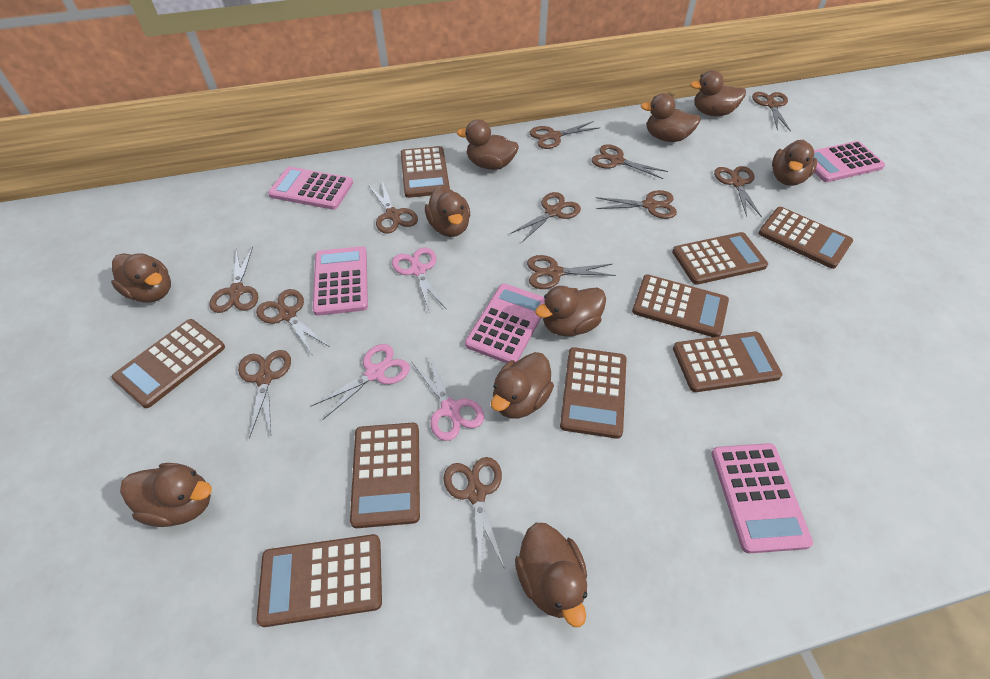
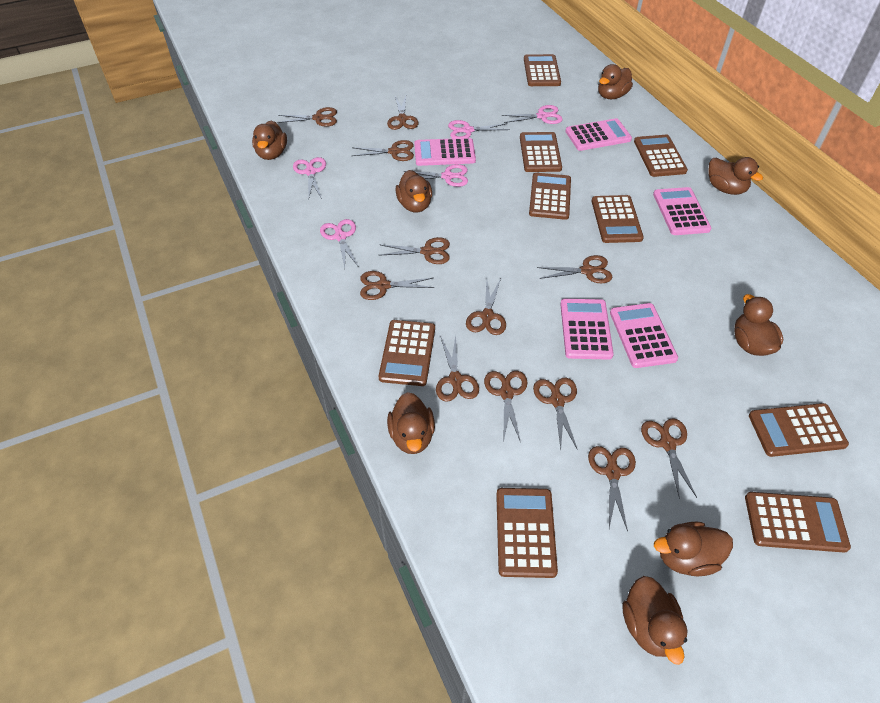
brown duck: [111,253,171,302] [120,463,212,527] [425,185,470,237] [457,119,519,170] [491,352,554,418] [515,523,587,627] [535,286,606,336] [641,93,701,142] [690,70,746,116] [772,140,817,186] = 10 -> [252,120,287,160] [387,392,435,454] [395,170,432,213] [598,64,633,99] [622,576,687,665] [654,522,733,576] [708,157,763,195] [734,294,783,356] = 8
pink scissors: [311,344,410,419] [392,248,447,311] [412,355,484,441] = 3 -> [293,157,326,199] [320,219,359,268] [404,164,468,187] [448,120,510,138] [502,105,563,124] = 5

